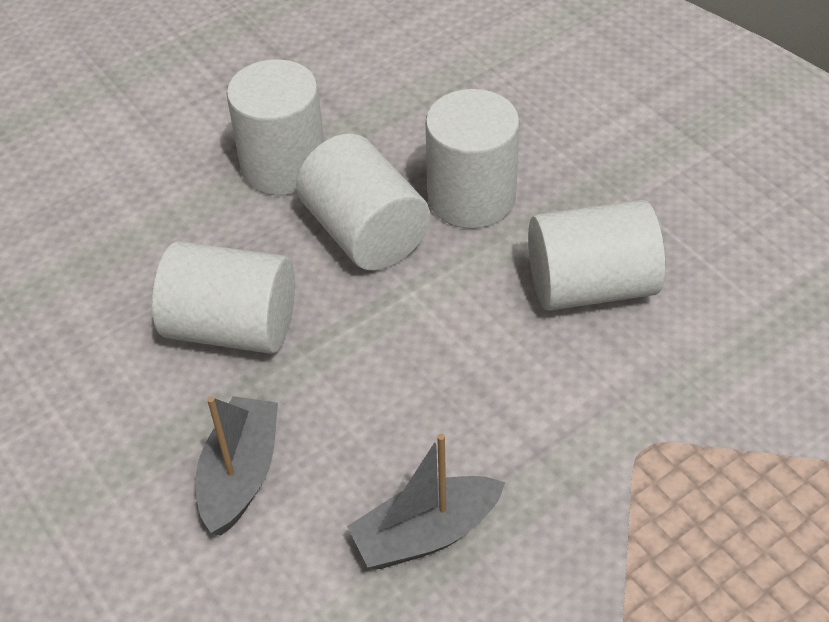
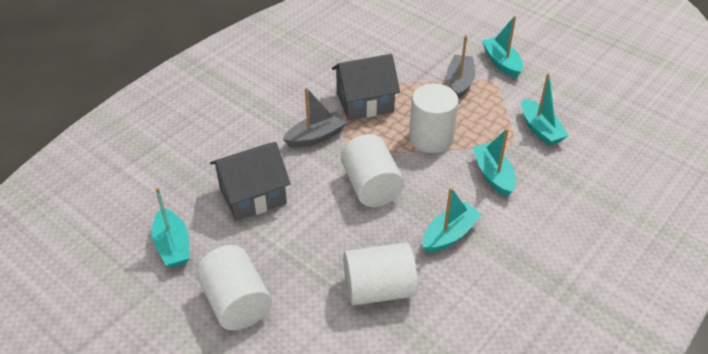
grey house: none = 0 -> [210,142,291,221] [332,54,400,120] = 2
turquoise boat: none = 0 -> [152,187,190,268] [423,187,482,253] [472,128,516,197] [482,16,523,78] [522,73,569,146] = 5
white cylinder: [152,241,295,354] [226,59,324,195] [296,133,430,271] [425,89,520,229] [528,199,665,311] = 5 -> [196,245,272,330] [341,134,404,207] [343,243,418,305] [409,84,459,153] = 4

